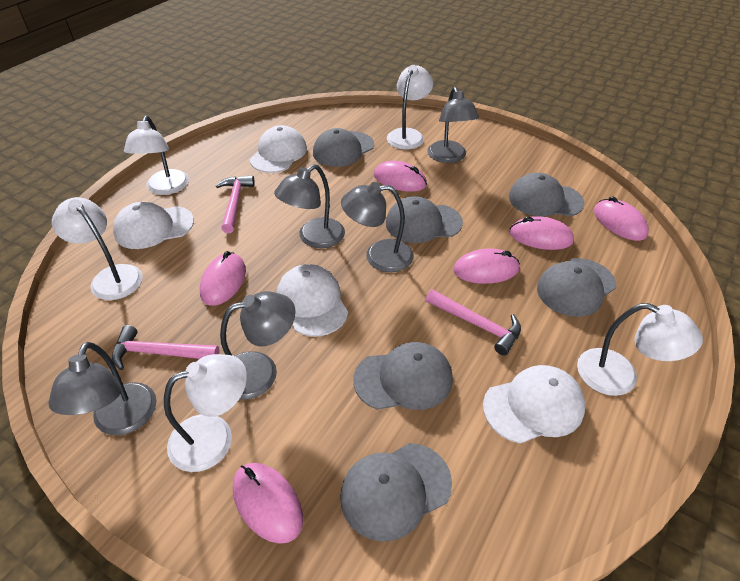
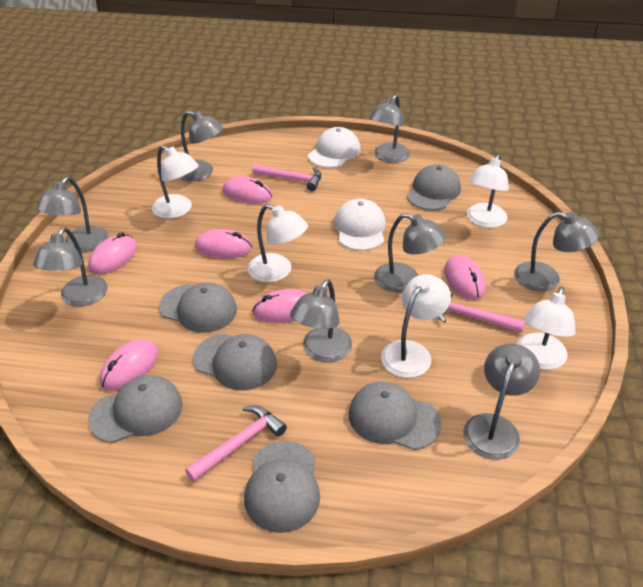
grey lamp: [48,342,157,435] [220,291,295,400] [274,164,345,248] [341,182,414,272] [427,87,479,163] = 5 -> [33,227,108,306] [36,177,108,252] [179,111,223,181] [290,279,352,362] [369,94,410,163] [374,213,446,293] [463,344,540,460] [514,212,599,291] = 8
white cap: [113,202,194,249] [250,125,307,173] [276,264,348,336] [483,365,586,444] = 4 -> [308,127,361,168] [334,199,386,251] = 2

